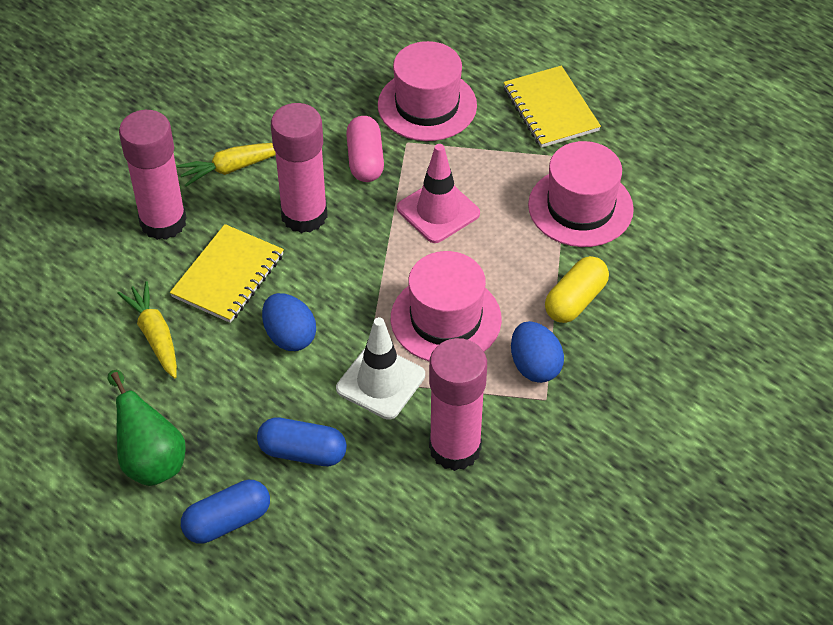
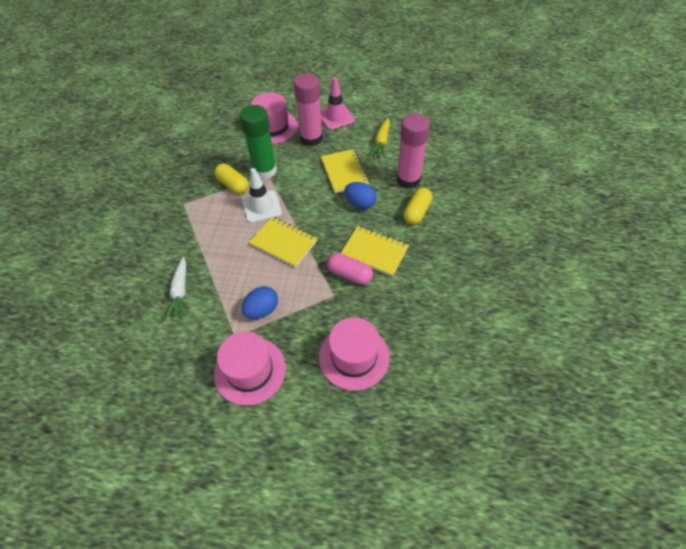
blue capsule: [181,480,270,544] [257,417,347,466] = 2 -> none = 0
green glue stick: none = 0 -> [240,105,277,179] = 1
green pear: [107,370,186,486] = 1 -> none = 0
pink glue stick: [119,110,187,240] [271,103,328,233] [429,338,487,471] = 3 -> [293,73,323,147] [396,113,430,189] = 2
white carrot: none = 0 -> [165,257,186,319] = 1
yellow capsule: [545,256,609,323] = 1 -> [214,163,249,194] [403,188,432,224] = 2
yellow carrot: [117,281,177,378] [176,143,276,187] = 2 -> [370,118,390,158] = 1
yellow notebook: [170,224,284,323] [503,66,601,148] = 2 -> [249,217,318,268] [321,149,369,193] [341,226,409,277] = 3

